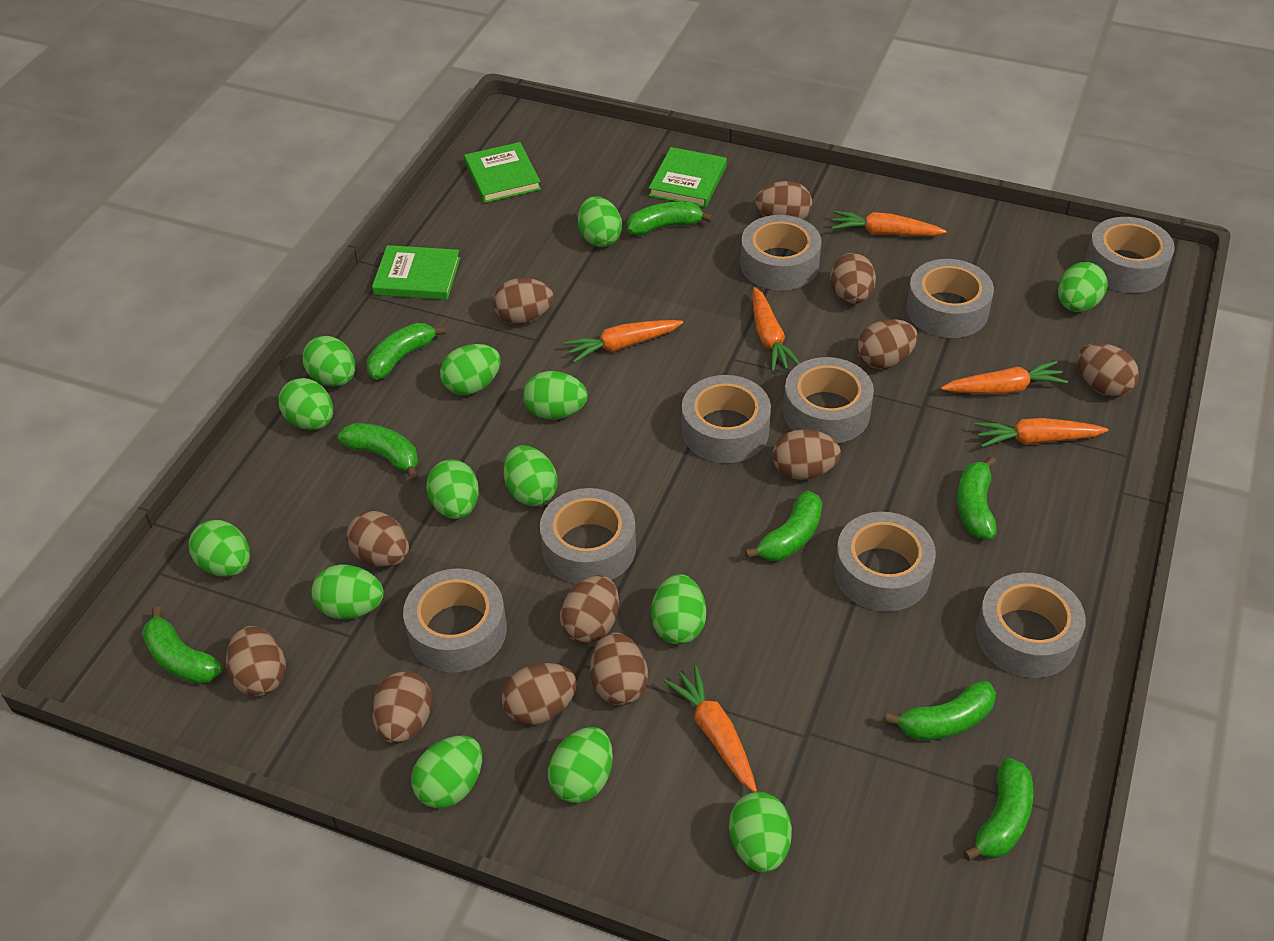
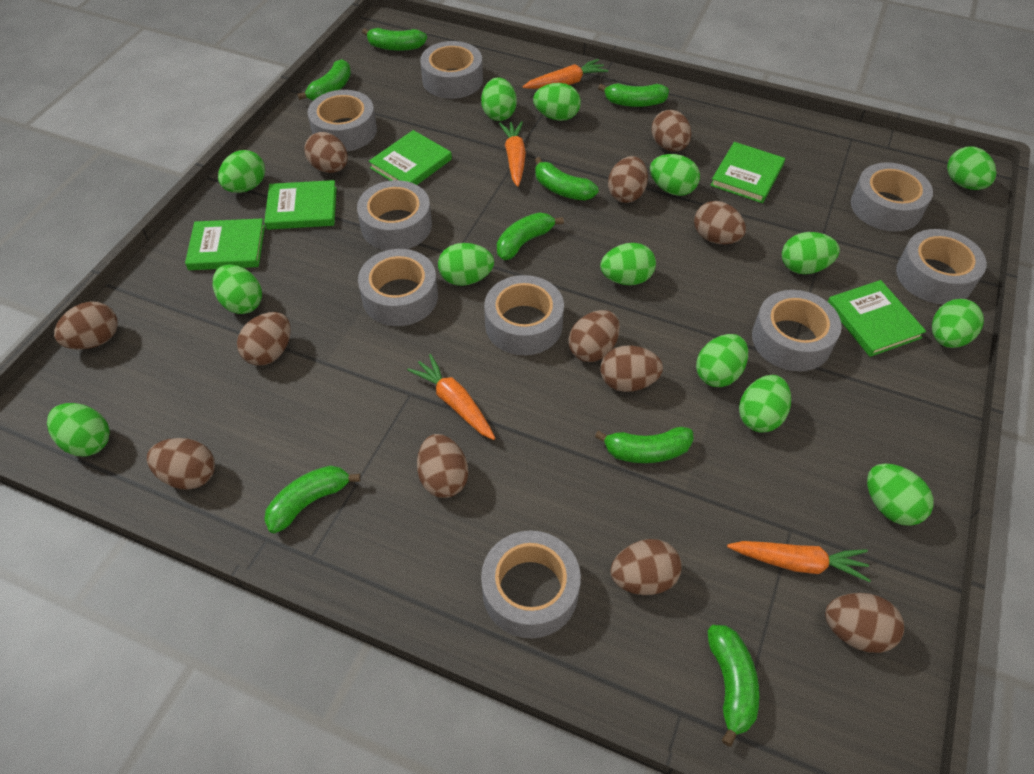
green book: [372,245,460,300] [464,142,541,203] [649,147,727,207] = 3 -> [185,218,265,270] [264,180,337,230] [369,130,452,185] [710,142,785,203] [828,280,926,357] = 5
orange carrot: [564,320,683,363] [664,665,757,792] [753,287,800,372] [831,211,946,236] [941,361,1068,394] [975,418,1108,447] = 6 -> [407,354,495,440] [499,121,526,187] [523,59,608,89] [727,541,871,582] = 4

